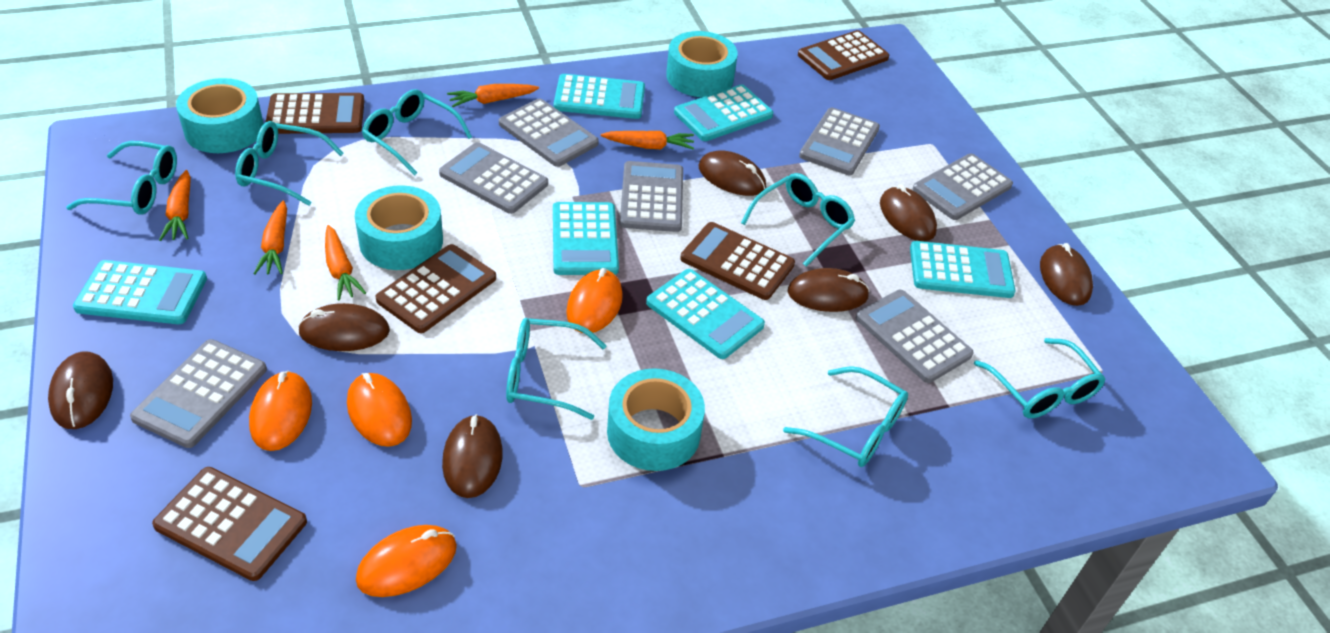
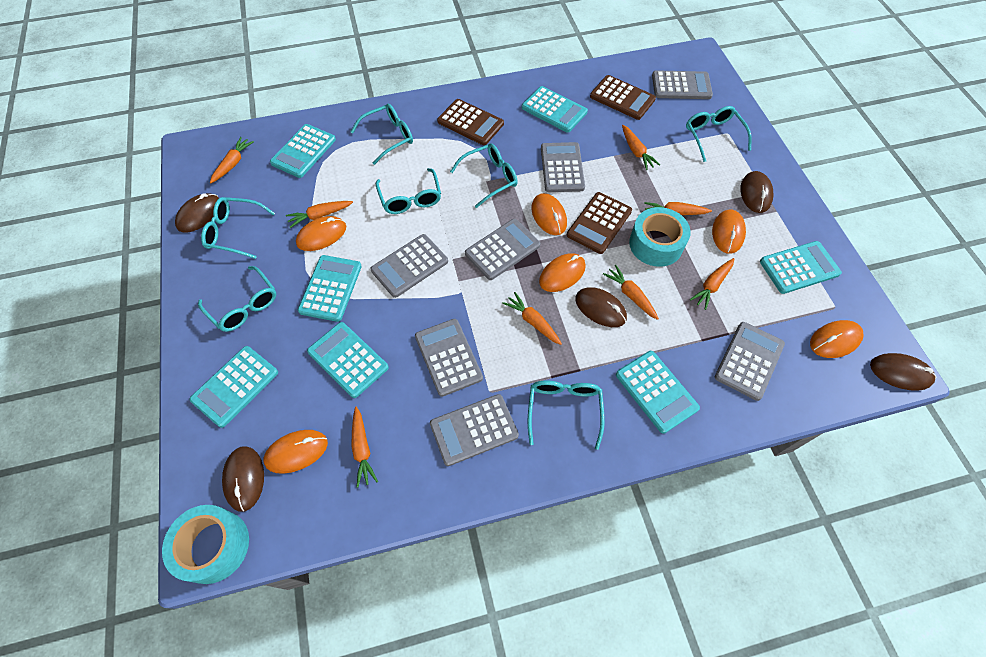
brown calculator: [152,467,307,581] [265,93,365,134] [375,244,496,333] [680,222,795,300] [798,30,889,80] = 5 -> [437,99,504,145] [567,192,632,254] [590,75,656,120] = 3
brown mouse: [48,351,113,429] [298,303,390,351] [442,414,503,498] [699,150,766,196] [787,268,870,312] [880,184,937,241] [1040,243,1093,306] = 7 -> [175,193,219,232] [222,447,264,512] [575,287,627,327] [740,171,773,213] [870,353,936,391] = 5
orange carrot: [159,170,191,241] [253,201,287,275] [325,225,366,301] [447,84,539,107] [601,131,694,150] = 5 -> [210,137,254,183] [286,201,353,228] [351,406,378,488] [502,292,562,345] [603,265,659,320] [622,125,660,170] [644,202,712,215] [690,258,734,310] = 8
orange mouse: [249,371,312,451] [347,373,412,447] [356,525,457,597] [566,268,623,333] = 4 -> [264,430,328,474] [296,216,346,251] [531,193,567,235] [539,253,586,292] [712,210,746,254] [810,320,864,358] = 6
turquoise calculator: [73,260,207,324] [553,202,619,275] [554,74,645,119] [646,269,765,359] [674,84,773,141] [910,241,1016,298] = 6 -> [189,346,278,428] [270,124,336,178] [298,255,362,322] [307,322,389,398] [522,86,588,132] [616,351,700,434] [760,241,842,294] = 7
turquoise tape: [176,78,264,153] [355,185,443,270] [607,368,705,471] [666,31,738,97] = 4 -> [162,505,249,584] [629,207,691,267] = 2

